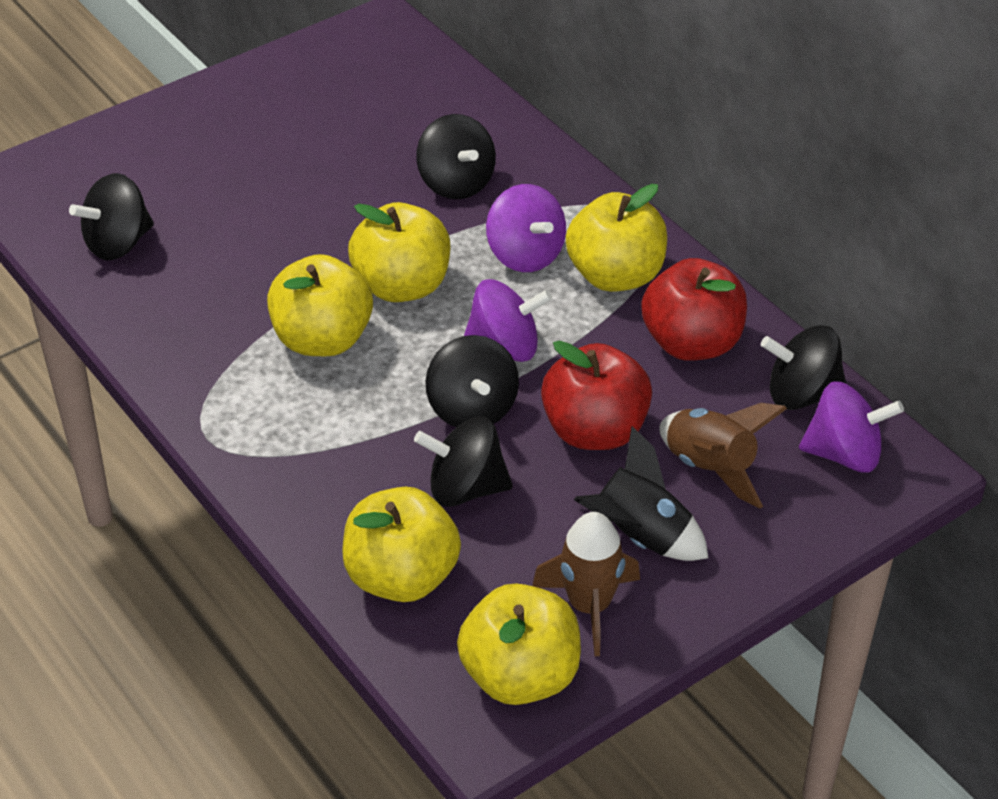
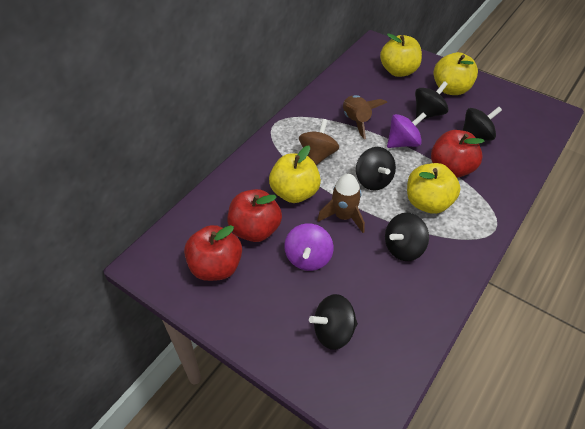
black rocket: [574,426,708,561] = 1 -> none = 0
brown spinning top: none = 0 -> [299,119,339,165] = 1
purple spinning top: [464,279,552,362] [486,184,566,272] [799,381,904,473] = 3 -> [284,223,333,271] [387,112,426,148] = 2
red apple: [541,341,652,450] [641,258,747,361] = 2 -> [184,225,242,281] [228,189,282,242] [431,130,485,178] = 3
yellow apple: [267,254,373,356] [342,487,461,602] [348,202,450,302] [457,583,581,705] [566,184,667,292] = 5 -> [269,146,321,203] [380,33,422,77] [407,163,460,214] [434,52,478,95] = 4

